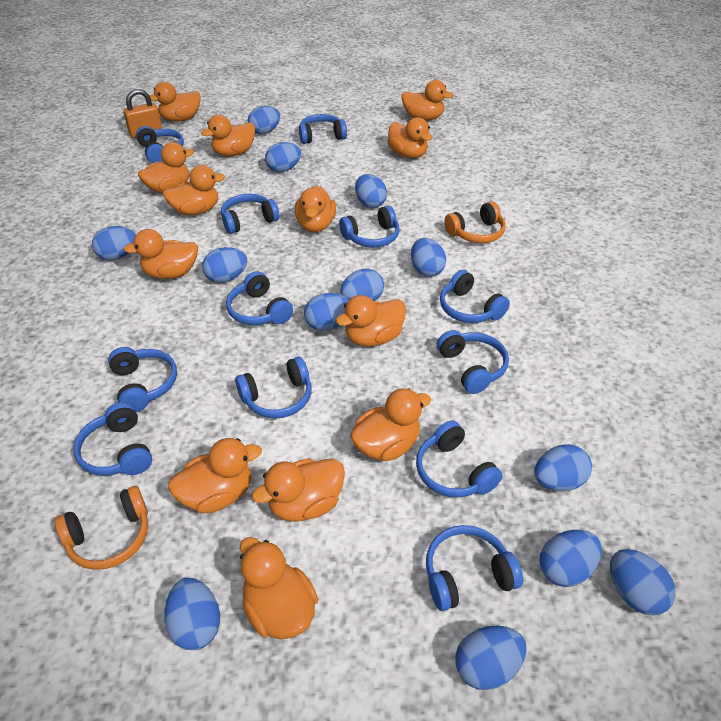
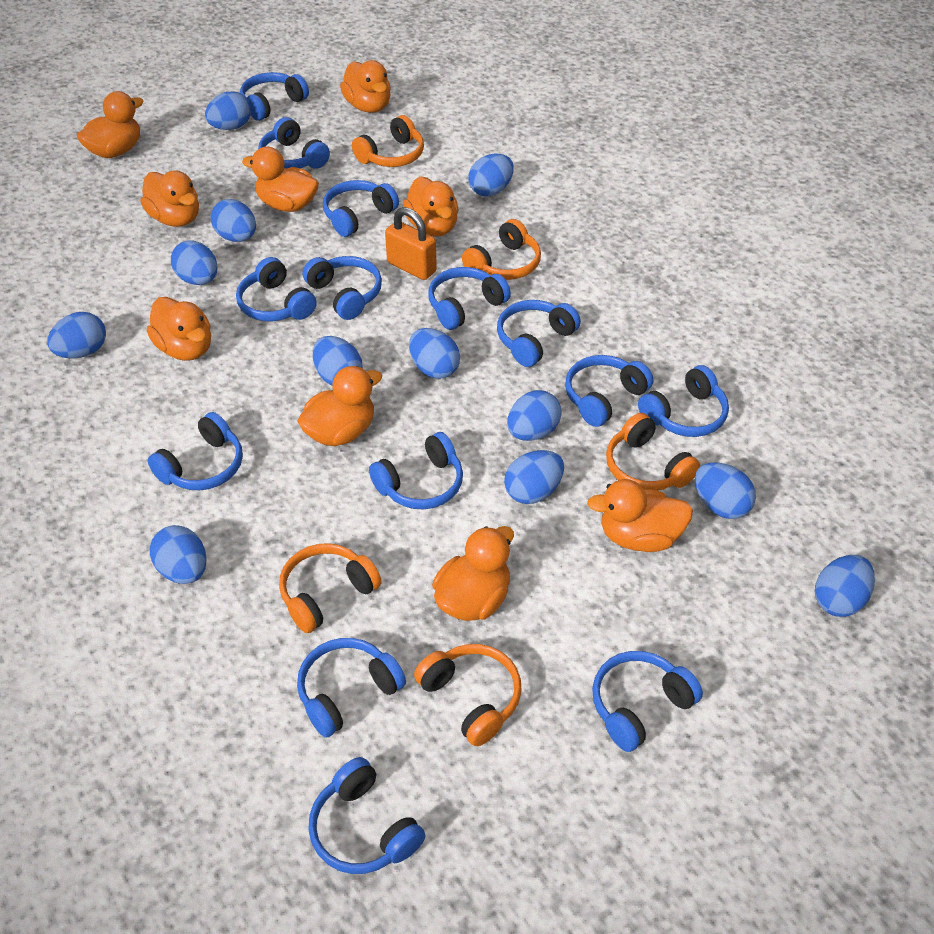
blue egg: [92,226,136,261] [164,578,220,650] [202,247,247,283] [248,106,280,134] [265,142,301,172] [304,293,349,331] [340,269,384,301] [355,174,387,208] [411,238,446,277] [455,625,527,690] [534,444,592,491] [539,530,602,587] [610,549,676,616] = 13 -> [47,312,106,359] [150,525,207,584] [171,240,217,285] [205,92,251,130] [211,199,256,242] [313,336,363,386] [409,328,460,379] [468,153,514,196] [504,450,564,504] [507,390,562,441] [695,462,756,519] [815,555,875,617] = 12
blue headphones: [73,402,152,476] [108,347,177,412] [136,126,184,163] [221,194,279,234] [226,271,293,325] [235,357,312,418] [299,114,347,144] [339,206,400,247] [416,420,503,498] [426,525,523,611] [437,330,509,394] [440,270,510,323] = 12 -> [147,412,243,490] [236,257,317,321] [240,72,309,121] [258,117,330,169] [297,638,406,738] [303,256,382,320] [308,757,426,874] [323,180,399,237] [369,432,463,509] [428,267,511,330] [497,300,581,367] [565,355,654,427] [592,651,703,752] [638,365,729,437] = 14
orange duck: [124,229,198,279] [138,142,194,193] [149,82,201,122] [163,165,225,216] [168,438,262,514] [201,115,255,156] [240,537,318,639] [252,459,345,522] [295,185,336,232] [336,295,406,347] [350,388,431,461] [388,117,432,159] [402,80,454,121] = 13 -> [77,91,144,158] [141,170,199,227] [147,297,211,361] [242,147,319,212] [297,366,382,446] [340,60,391,113] [403,176,459,237] [432,526,514,621] [587,479,693,552] = 9
orange headphones: [54,486,148,570] [444,201,506,243] = 2 -> [279,543,382,633] [352,115,424,167] [414,644,522,746] [462,219,541,280] [606,413,700,491] = 5

